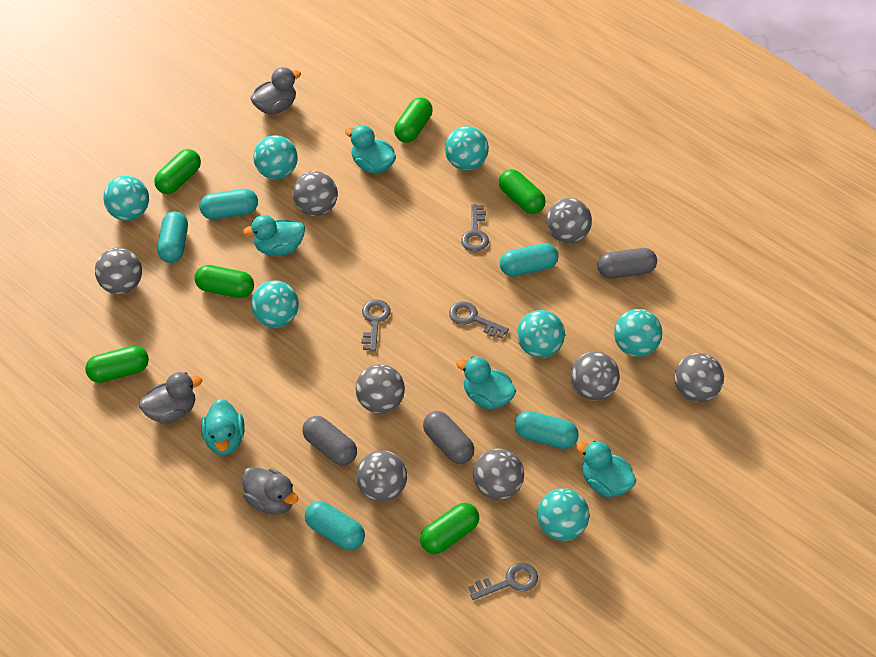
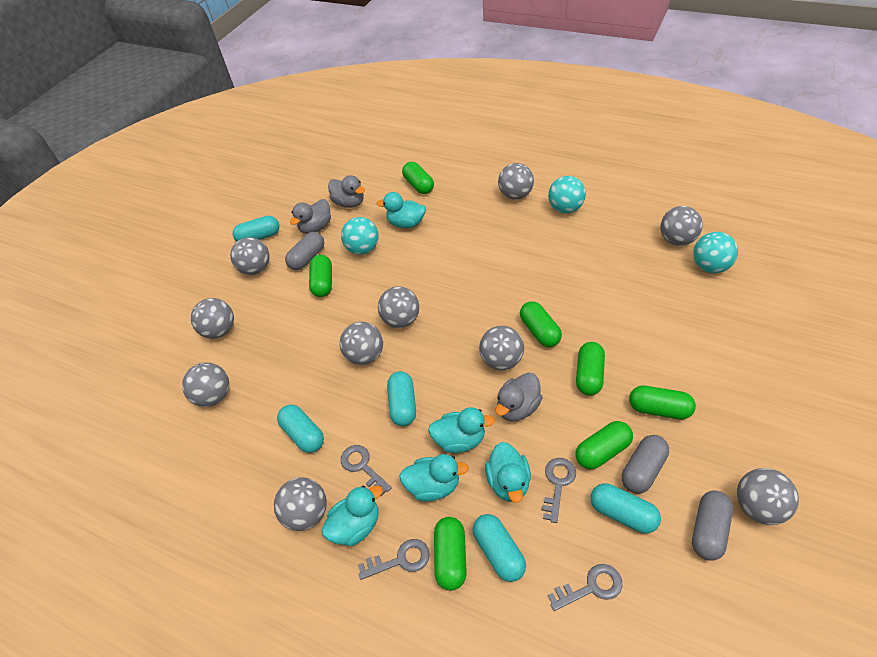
green capsule: [85,346,149,383] [154,149,201,194] [195,265,254,298] [394,97,433,143] [420,503,479,554] [499,169,546,214] = 6 -> [309,255,332,297] [402,162,434,194] [434,517,467,591] [520,301,562,347] [575,421,633,470] [576,342,605,396] [629,386,696,419] = 7
grey ball: [95,248,142,294] [293,171,338,216] [355,364,405,414] [356,450,407,502] [473,449,524,500] [546,198,592,243] [571,352,619,401] [674,353,724,402] = 8 -> [182,363,229,407] [191,298,234,339] [230,237,270,275] [274,477,327,531] [340,322,383,365] [378,286,419,328] [479,326,524,370] [498,163,534,200] [660,206,703,246] [737,468,799,525] = 10
turquoise ball: [103,176,149,221] [251,280,299,328] [253,135,298,180] [445,126,489,170] [517,310,565,358] [537,488,590,541] [614,309,662,357] = 7 -> [341,217,379,255] [548,176,586,213] [693,232,738,273] = 3

